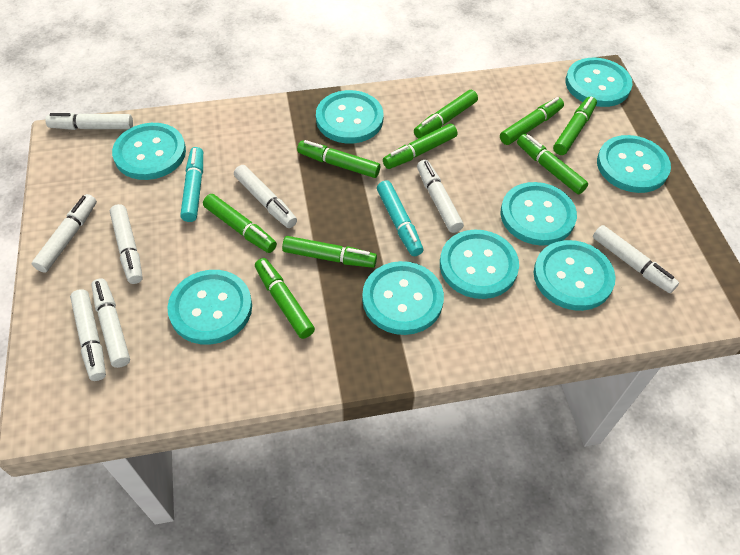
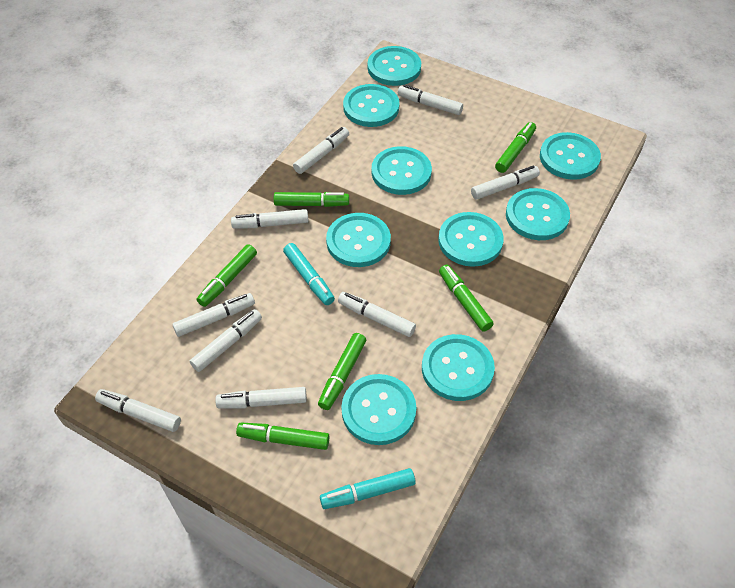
green marker: [203,194,277,253] [255,258,315,339] [282,236,377,268] [297,140,380,178] [383,123,457,169] [414,90,478,139] [500,97,564,145] [517,134,588,194] [553,96,597,155] = 9 -> [197,244,257,307] [236,423,329,450] [274,192,349,207] [318,333,366,410] [439,265,494,332] [495,122,536,173] = 6
white marker: [32,194,97,273] [45,113,133,130] [70,289,106,381] [91,279,130,368] [110,204,143,284] [234,165,297,228] [417,160,464,233] [593,225,679,293] = 8 -> [95,389,181,432] [172,293,255,337] [190,309,262,372] [215,387,307,408] [231,209,309,229] [293,127,349,174] [338,292,416,337] [398,85,463,115] [471,165,540,200] = 9

